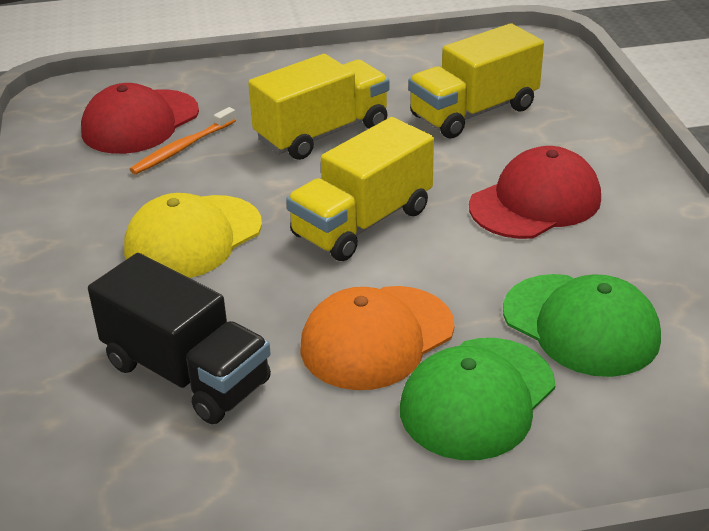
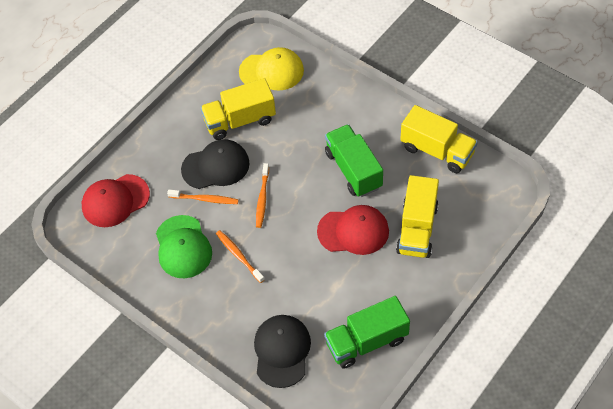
black cap: none = 0 -> [181,139,250,189] [254,315,311,388] = 2
black truck: [88,253,271,424] = 1 -> none = 0
green cap: [400,338,555,460] [503,274,661,377] = 2 -> [156,215,212,278] = 1
green truck: none = 0 -> [324,296,410,369] [325,124,383,197] = 2
orange cap: [301,286,454,390] = 1 -> none = 0
orange toothbrush: [130,107,236,174] = 1 -> [167,189,239,204] [216,230,265,283] [256,163,269,228] = 3

